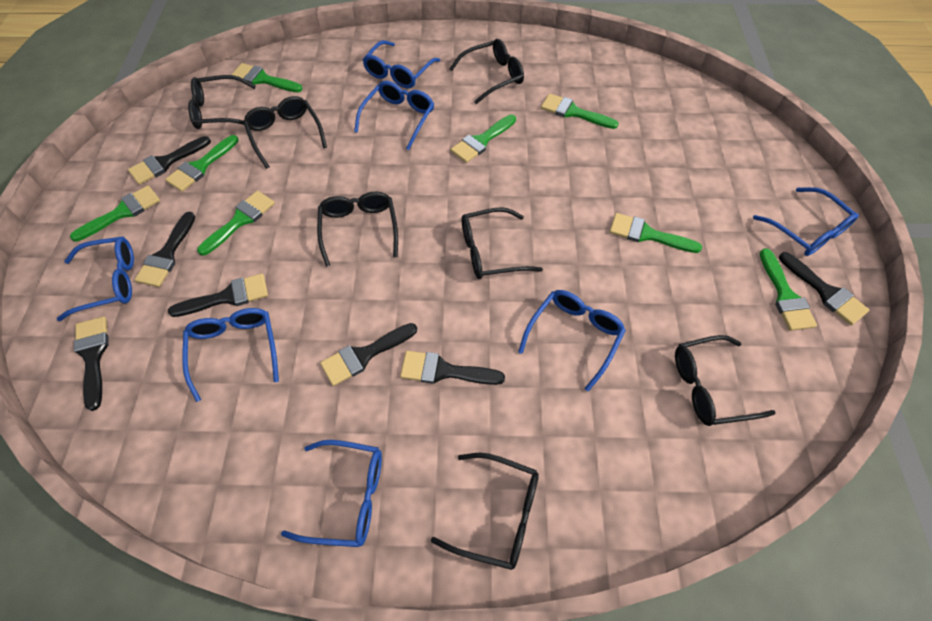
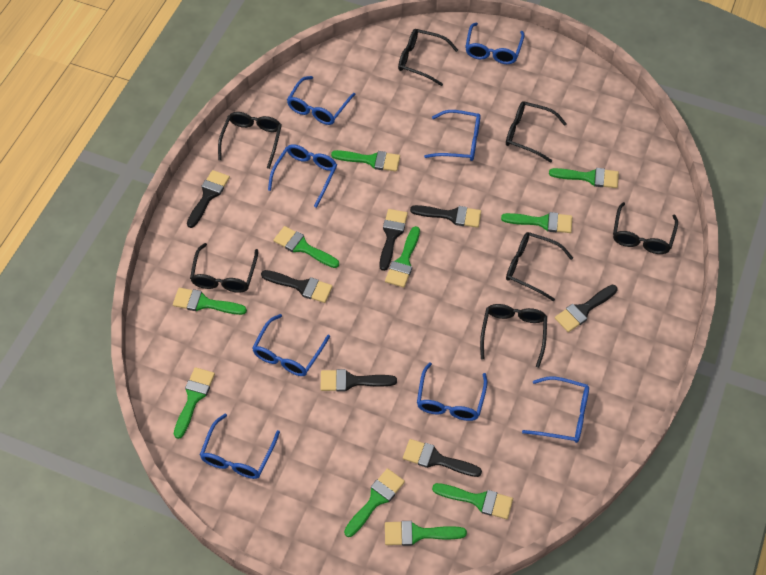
blue glasses: [57,236,134,321] [182,308,279,402] [281,440,382,547] [354,81,434,150] [363,40,440,88] [518,290,626,392] [753,187,859,256] = 7 -> [200,414,280,479] [252,314,330,376] [268,144,337,208] [287,76,355,125] [417,362,487,421] [424,110,481,161] [465,23,525,64] [522,376,589,443] = 8
green brush: [70,185,160,242] [165,135,238,192] [197,191,275,256] [231,63,303,92] [450,115,516,163] [541,93,619,129] [609,213,702,253] [760,248,817,331] = 8 -> [173,288,247,315] [174,367,215,439] [273,226,339,268] [331,150,400,172] [344,468,405,537] [385,226,420,288] [385,521,467,546] [432,483,513,519] [501,212,572,233] [549,168,619,188] = 10

